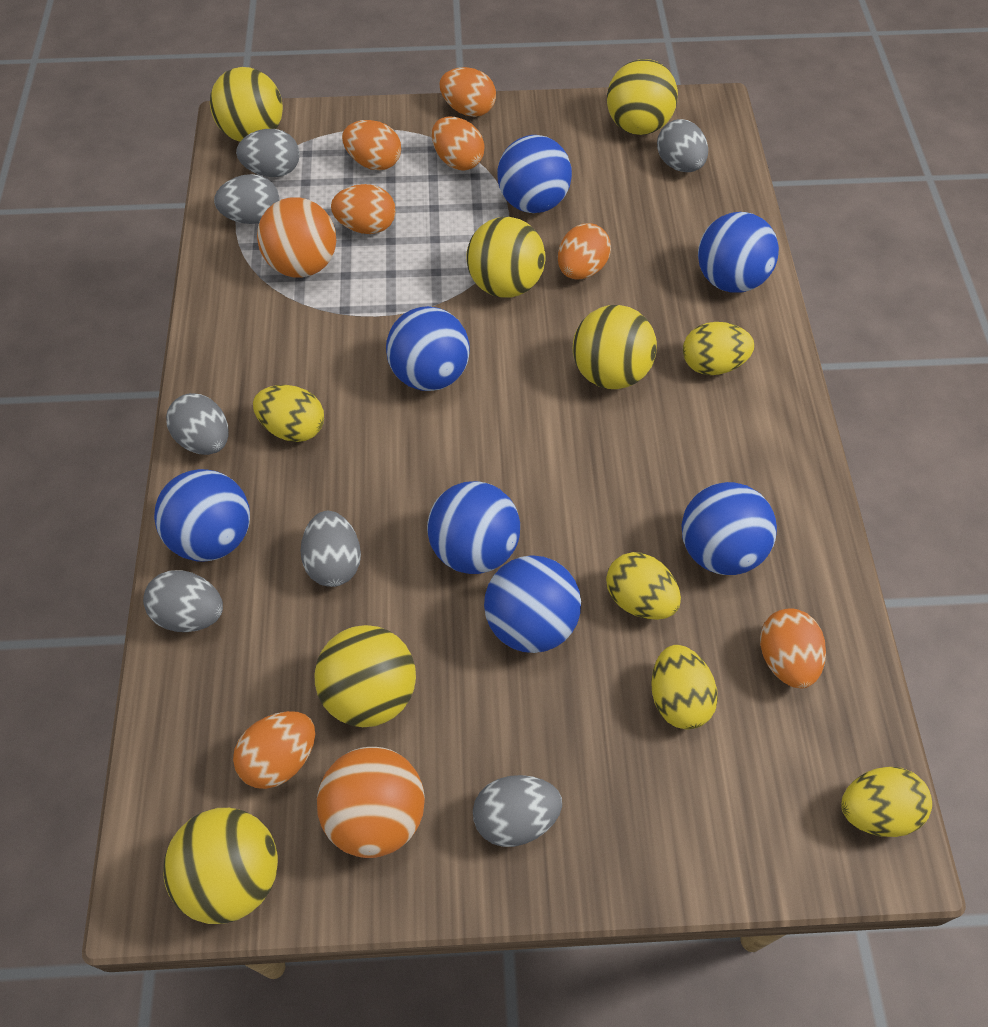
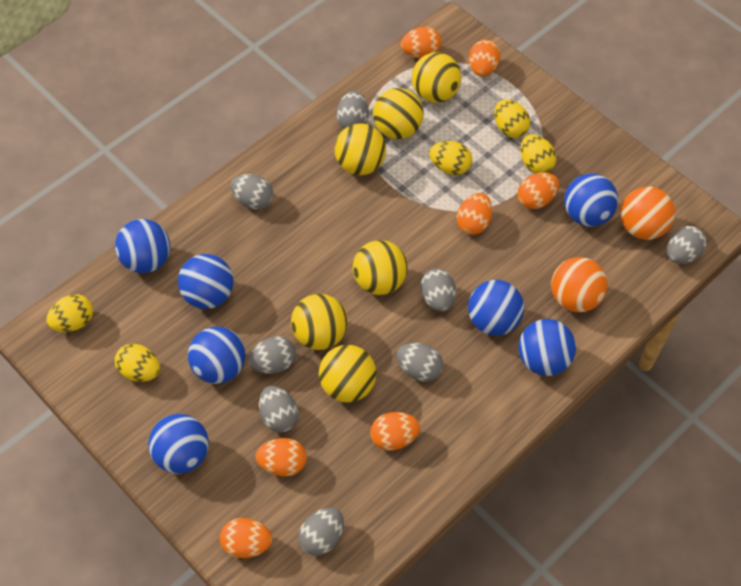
grey egg: [143,570,223,632] [166,393,228,455] [214,174,279,224] [236,129,300,177] [300,511,361,587] [473,775,562,847] [657,119,708,172] = 7 -> [231,174,273,210] [248,336,296,374] [259,386,298,433] [298,508,344,556] [337,91,369,129] [396,343,443,382] [420,268,456,312] [667,226,707,264] = 8

